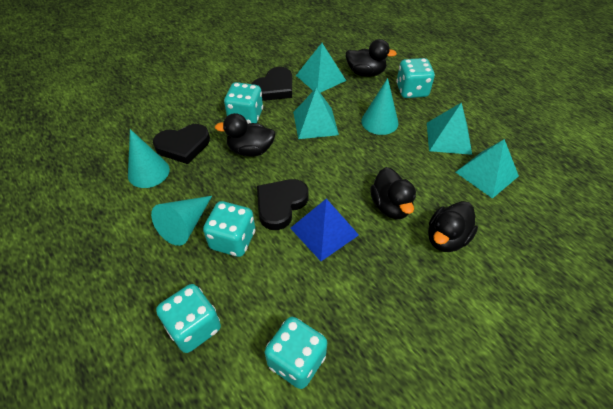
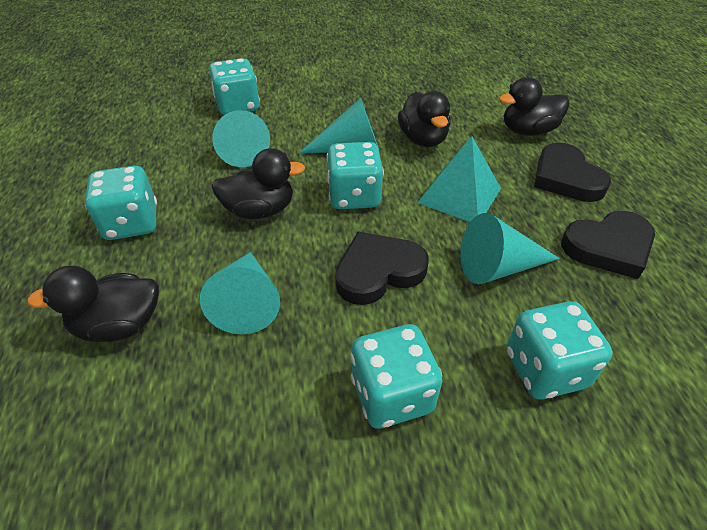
blue pyramid: [290,199,359,261] = 1 -> none = 0
turquoise cone: [128,129,170,188] [151,196,212,246] [361,78,398,135] = 3 -> [200,252,280,334] [212,110,270,167] [299,98,379,153] [460,213,560,284] = 4
turquoise pyramid: [293,88,339,139] [296,43,346,93] [427,102,472,155] [456,139,519,199] = 4 -> [418,136,501,222] = 1

